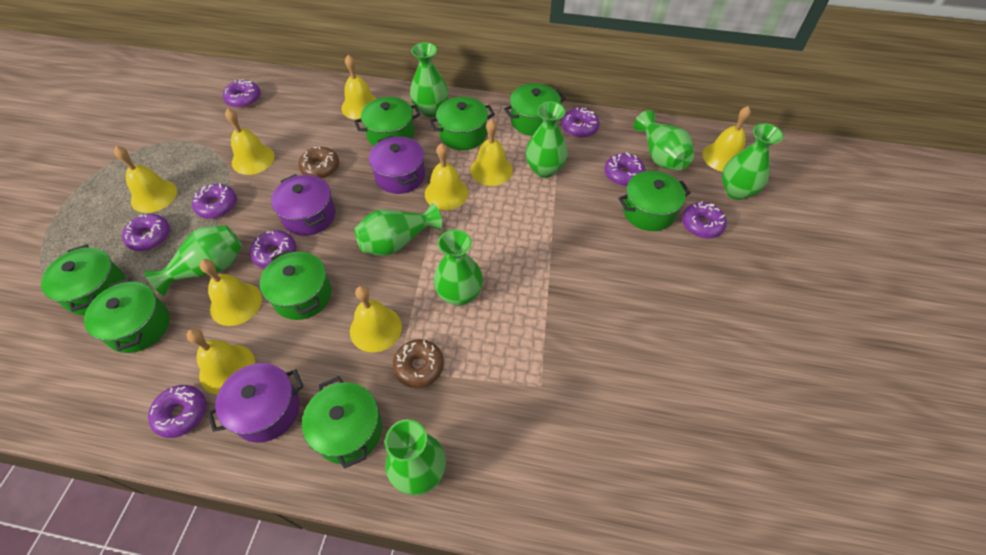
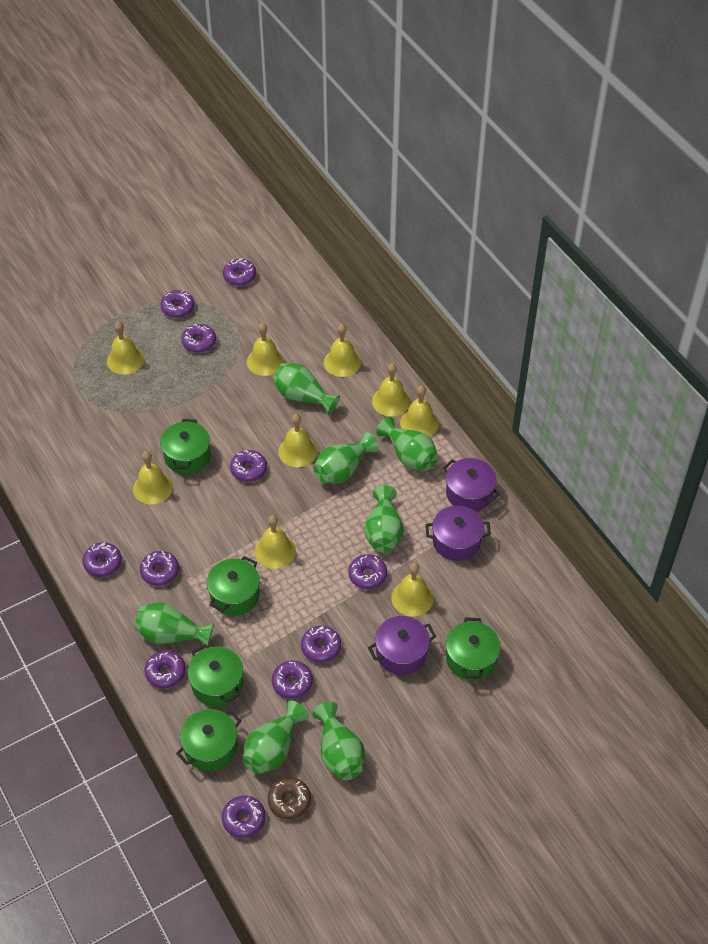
brown donut: [298,147,339,179] [393,339,444,388] = 2 -> [268,777,311,819] = 1
green pot: [41,244,126,315] [84,278,170,353] [260,250,331,320] [302,376,382,469] [354,97,421,146] [429,97,495,150] [504,83,566,136] [618,171,691,231] = 8 -> [160,419,210,474] [176,709,241,771] [188,644,243,707] [206,556,260,616] [446,617,501,681] = 5
green vase: [145,225,242,296] [354,203,442,256] [385,419,446,495] [410,42,448,117] [433,229,483,306] [526,102,568,178] [634,110,694,170] [722,123,783,200] = 8 -> [134,602,214,646] [242,701,309,774] [273,363,340,415] [312,702,365,780] [313,432,379,483] [364,485,404,553] [376,416,438,470] = 7
purple donut: [122,214,170,251] [148,385,206,438] [192,183,237,219] [223,79,261,108] [250,230,296,269] [562,107,599,138] [604,152,645,186] [682,201,727,239] = 8 -> [82,542,122,577] [140,551,179,586] [145,650,186,689] [160,290,195,318] [181,324,216,353] [222,796,265,838] [223,258,256,286] [230,450,267,482] [272,660,313,699] [301,626,341,663] [348,554,387,589] = 11

